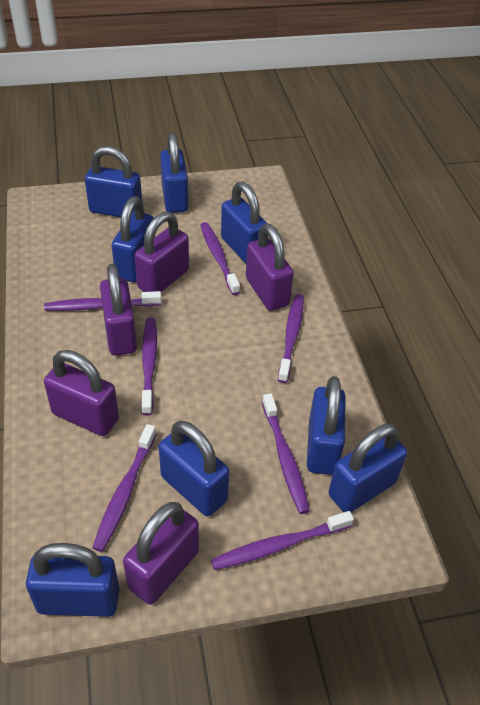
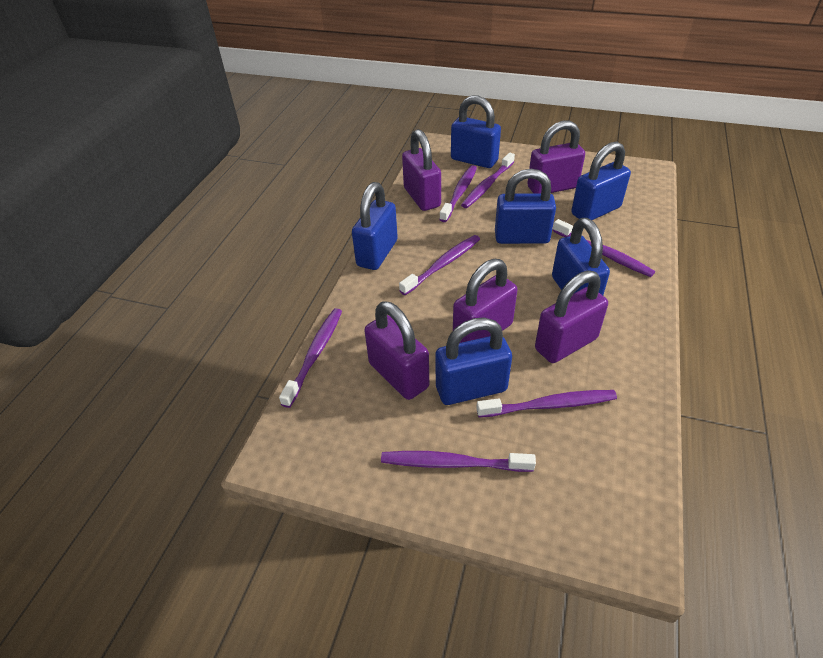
blue padlock: [26,543,119,617] [85,146,142,217] [112,196,155,282] [158,421,229,516] [160,132,188,213] [221,182,268,264] [307,376,346,475] [329,424,407,512] = 8 -> [352,182,398,270] [436,318,512,405] [451,96,501,168] [495,169,556,244] [552,218,610,295] [571,142,631,220] = 6

